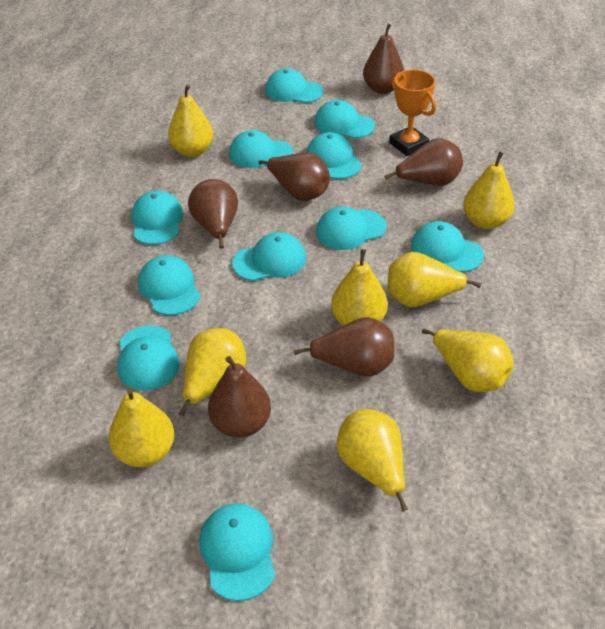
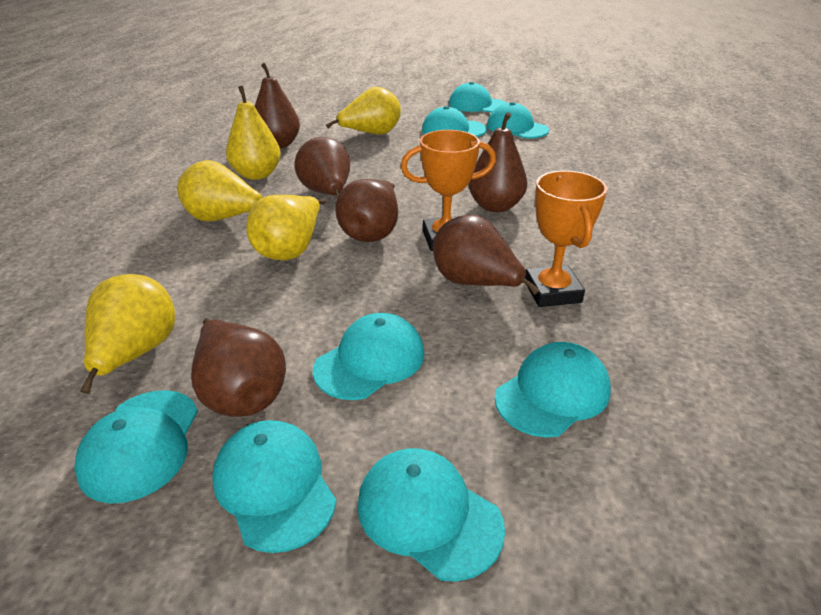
orange trophy: [389,69,436,156] = 1 -> [401,130,496,251] [525,170,607,307] = 2
turquoise cap: [117,325,180,391] [131,191,183,245] [138,255,201,315] [200,503,275,601] [229,130,294,168] [232,232,306,281] [265,68,323,103] [306,132,362,179] [314,100,375,139] [316,207,387,250] [411,221,484,272] = 11 -> [74,390,198,504] [212,420,336,553] [313,313,425,400] [357,448,505,582] [422,106,487,137] [449,82,506,113] [487,102,549,138] [495,342,611,437] = 8
yellow pear: [108,387,175,467] [168,84,213,157] [179,328,246,417] [331,249,388,326] [337,409,408,512] [388,252,481,307] [422,328,514,392] [463,151,515,229] = 8 -> [80,274,175,394] [177,160,262,222] [226,86,281,180] [246,195,326,261] [326,86,401,135] = 5

